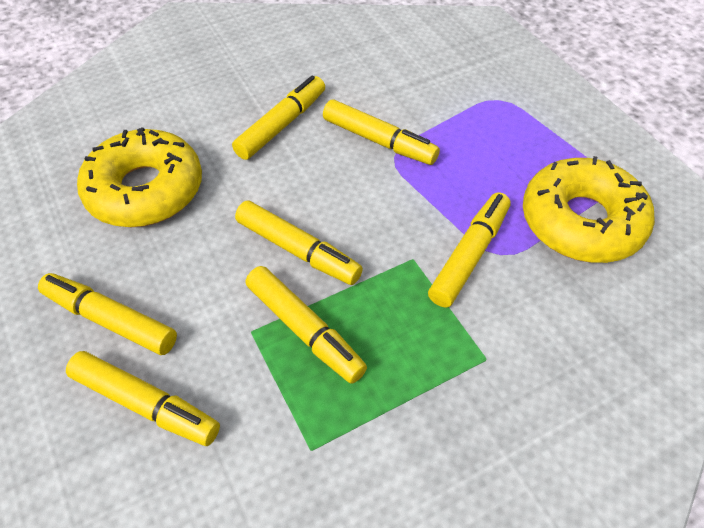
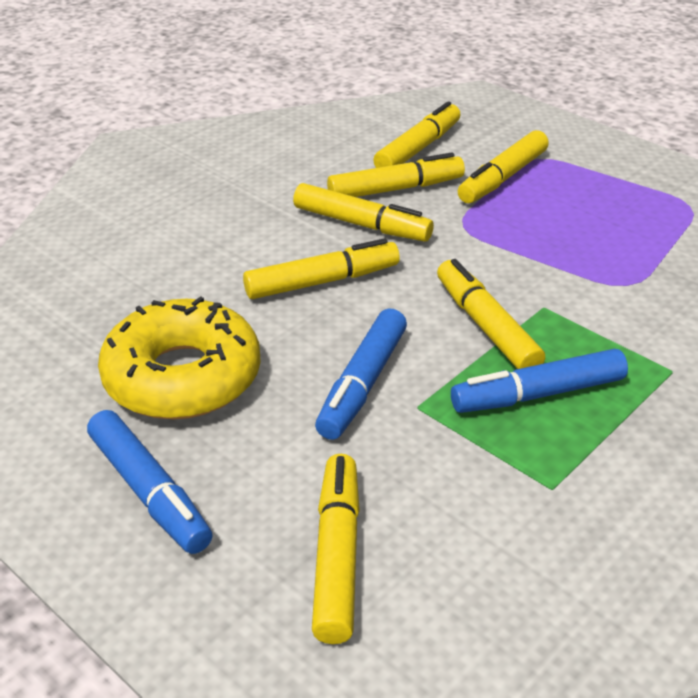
blue marker: none = 0 -> [87,410,213,554] [315,309,407,440] [451,349,628,413] = 3
yellow donut: [77,127,202,227] [523,156,655,263] = 2 -> [98,296,261,419] = 1

